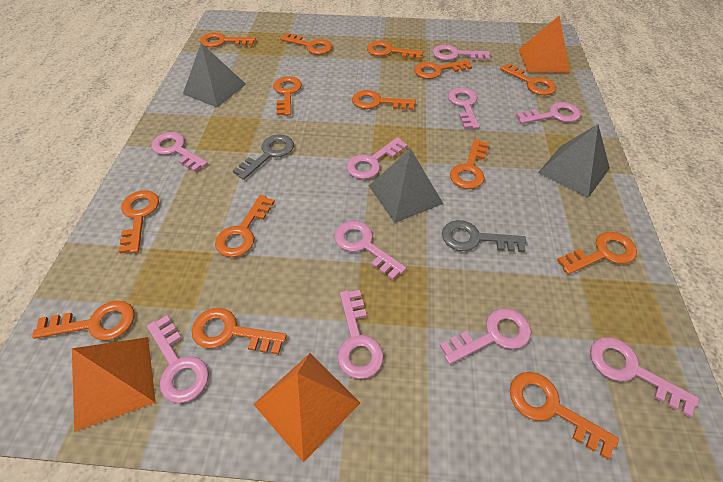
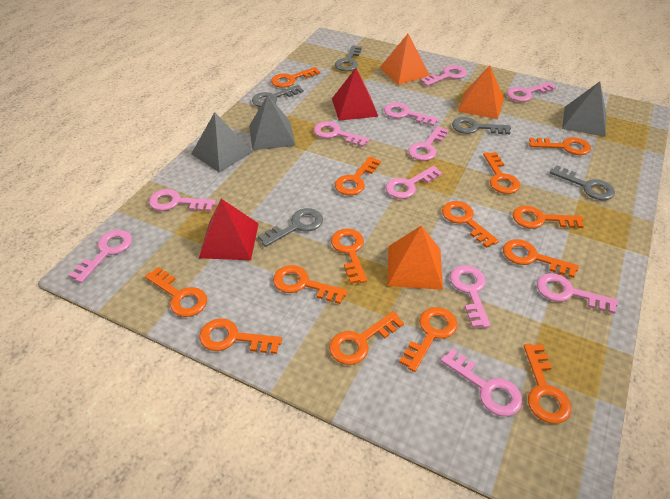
grey key: [233,134,294,180] [442,220,526,252] = 2 -> [252,85,304,107] [258,208,323,247] [335,45,362,71] [452,117,511,134] [550,165,615,200] = 5
pink key: [147,315,209,403] [151,132,208,172] [334,221,406,280] [337,290,384,379] [346,137,408,179] [433,45,490,60] [439,308,531,364] [448,88,479,129] [516,102,581,124] [590,337,699,417] = 10 -> [69,230,132,283] [149,189,216,211] [314,121,369,147] [384,103,439,126] [386,166,442,199] [408,126,449,161] [421,65,467,86] [440,349,522,416] [450,265,491,328] [507,82,556,102] [537,273,618,314] = 11
red pyramid: none = 0 -> [199,199,259,260] [332,68,379,121] = 2

